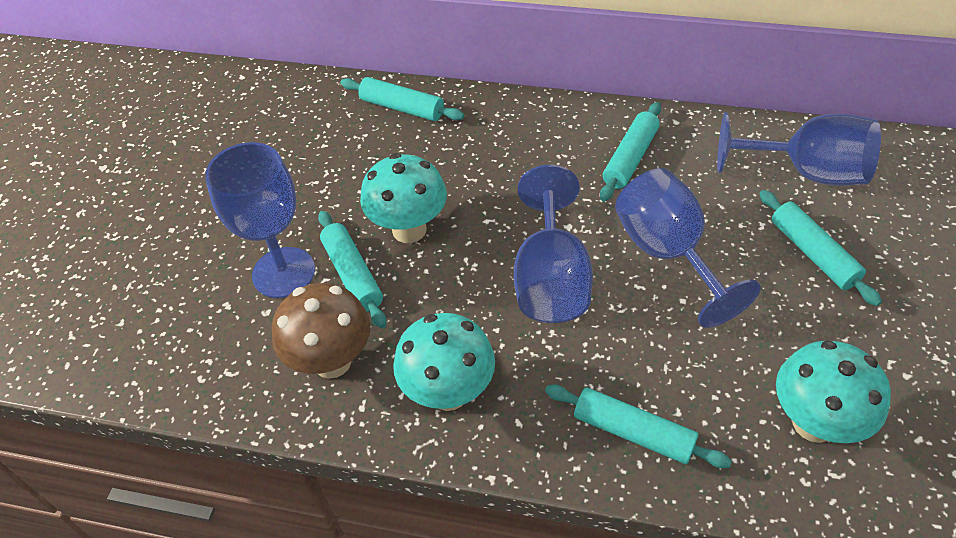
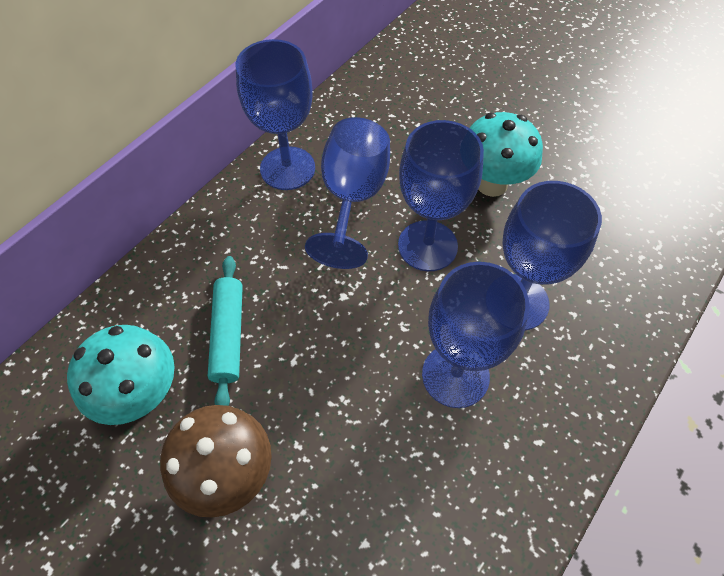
blue goblet: [205,142,315,298] [514,165,593,323] [615,168,761,328] [717,112,881,186] = 4 -> [236,39,315,190] [305,117,390,269] [398,120,484,271] [422,262,529,408] [502,181,602,331] = 5
turquoise mushroom: [360,153,447,243] [393,313,495,411] [776,340,891,443] = 3 -> [67,325,175,425] [470,112,543,197] = 2
turquoise rolling pin: [318,211,386,328] [340,77,464,121] [545,385,732,468] [600,102,661,201] [759,190,882,306] = 5 -> [208,256,243,406] = 1

